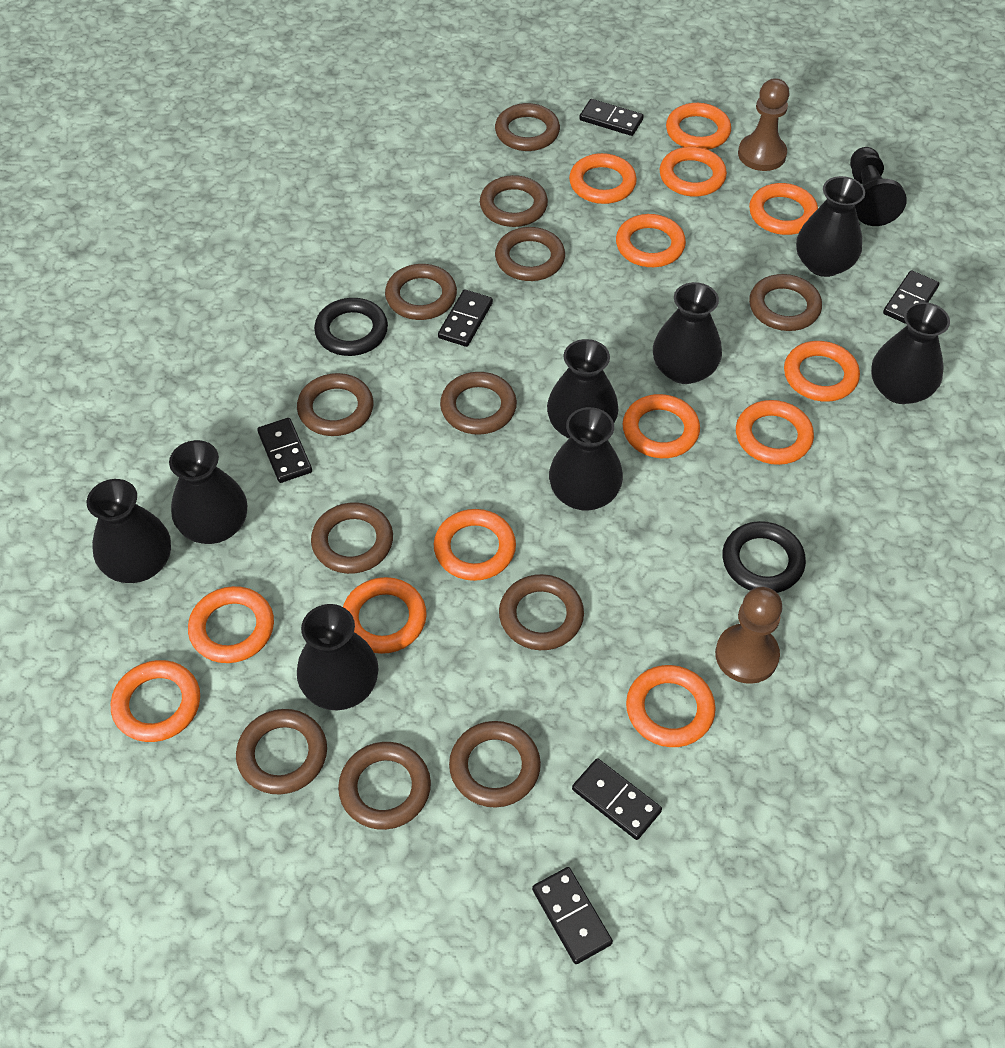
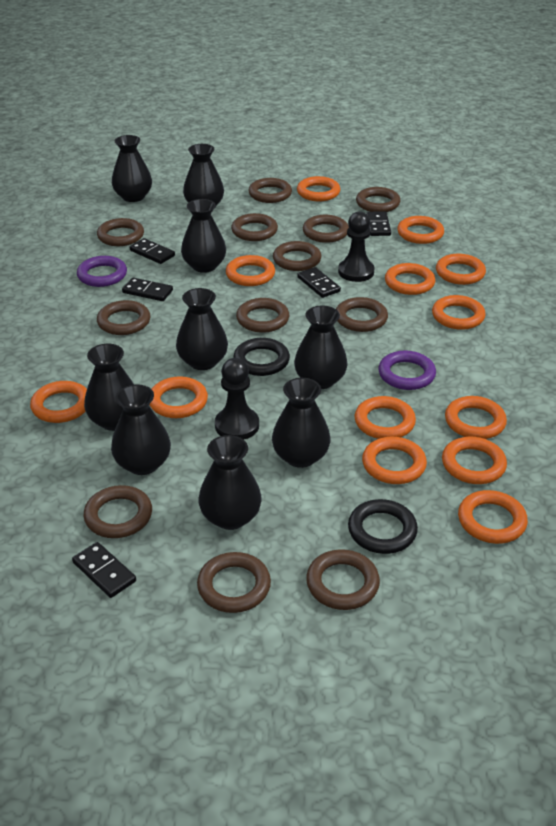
black domino: [257,418,312,483] [438,289,493,347] [532,867,613,964] [572,758,662,840] [579,99,643,136] [883,270,939,324] = 6 -> [72,542,136,598] [122,278,173,301] [129,238,175,264] [297,267,341,298] [366,211,391,236] = 5
black pawn: [850,147,907,226] = 1 -> [215,358,259,440] [338,211,375,282] = 2
black vase: [87,479,171,583] [169,440,247,544] [297,604,379,710] [547,339,619,438] [549,407,623,511] [653,282,722,384] [796,176,865,277] [871,302,950,404] = 8 -> [84,344,134,431] [111,384,171,475] [112,135,152,202] [176,288,228,370] [181,199,226,273] [183,144,224,207] [199,435,262,530] [272,378,330,468] [294,306,348,389] = 9
brown pawn: [715,587,782,684] [738,78,790,171] = 2 -> none = 0
purple ring: none = 0 -> [77,256,127,287] [379,351,436,390] = 2

